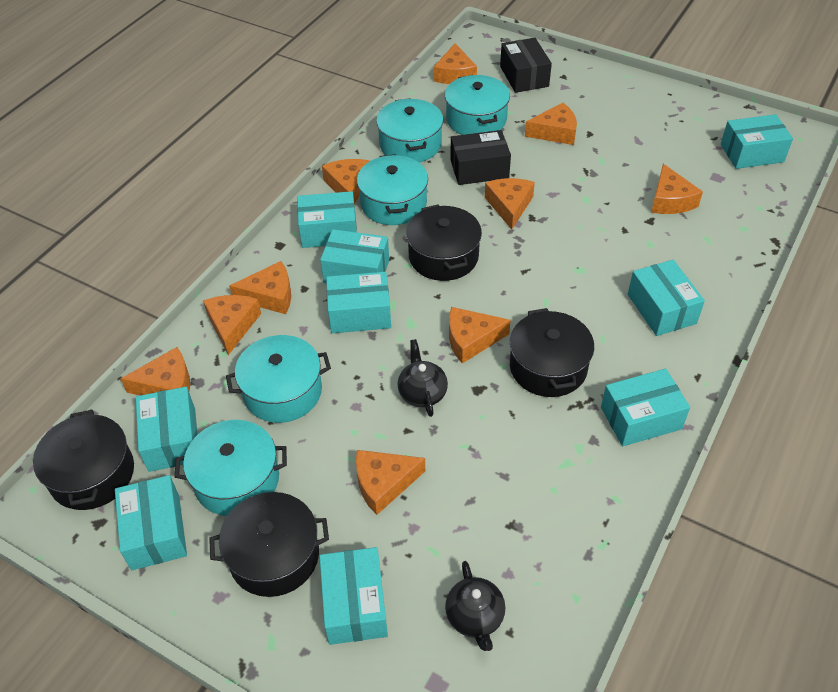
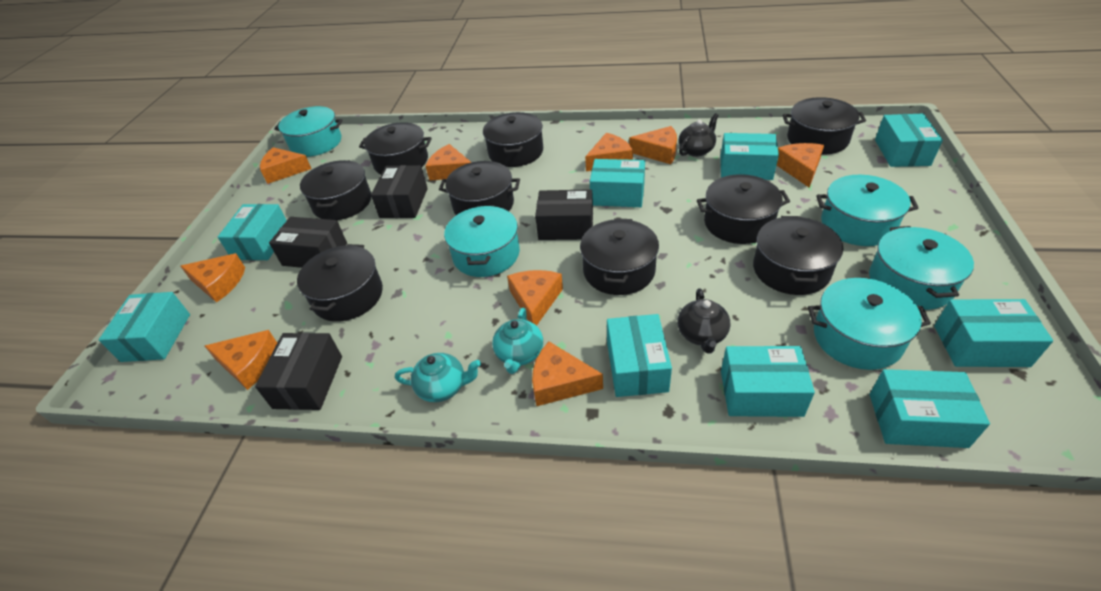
black box: [450,130,511,185] [500,38,552,93] = 2 -> [255,333,342,410] [269,217,347,268] [371,165,428,218] [535,189,593,240] = 4
black pot: [33,410,134,510] [209,492,329,597] [406,205,482,281] [510,308,594,397] = 4 -> [297,244,383,322] [300,160,371,220] [359,122,432,175] [439,161,520,215] [483,112,543,167] [580,218,659,295] [697,174,790,244] [753,216,843,295] [783,97,866,155] = 9
orange cheese: [120,347,190,395] [203,295,261,355] [229,261,291,314] [322,159,370,205] [356,450,425,515] [434,43,477,84] [449,307,511,363] [485,178,535,230] [525,103,577,145] [651,164,703,214] = 10 -> [180,253,245,303] [205,330,277,390] [260,147,312,184] [425,144,472,181] [507,270,563,326] [532,342,603,406] [585,133,633,171] [629,126,677,164] [777,143,824,188] = 9
turquoise teapot: none = 0 -> [395,353,481,402] [492,308,543,374] = 2

